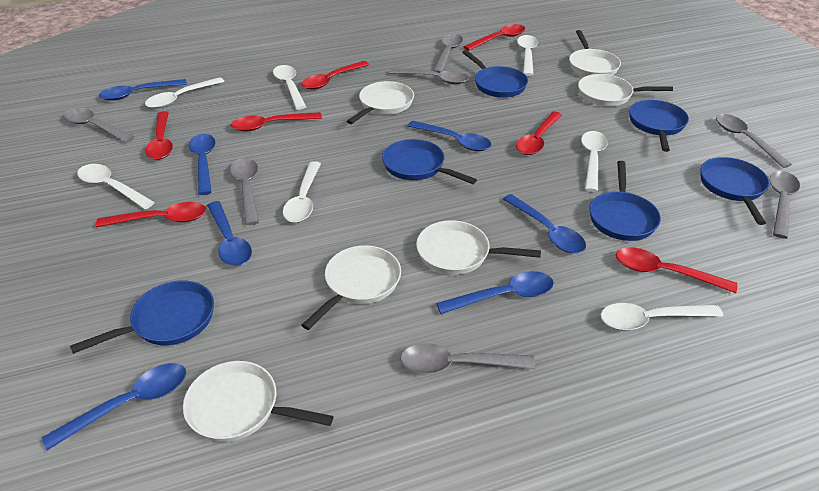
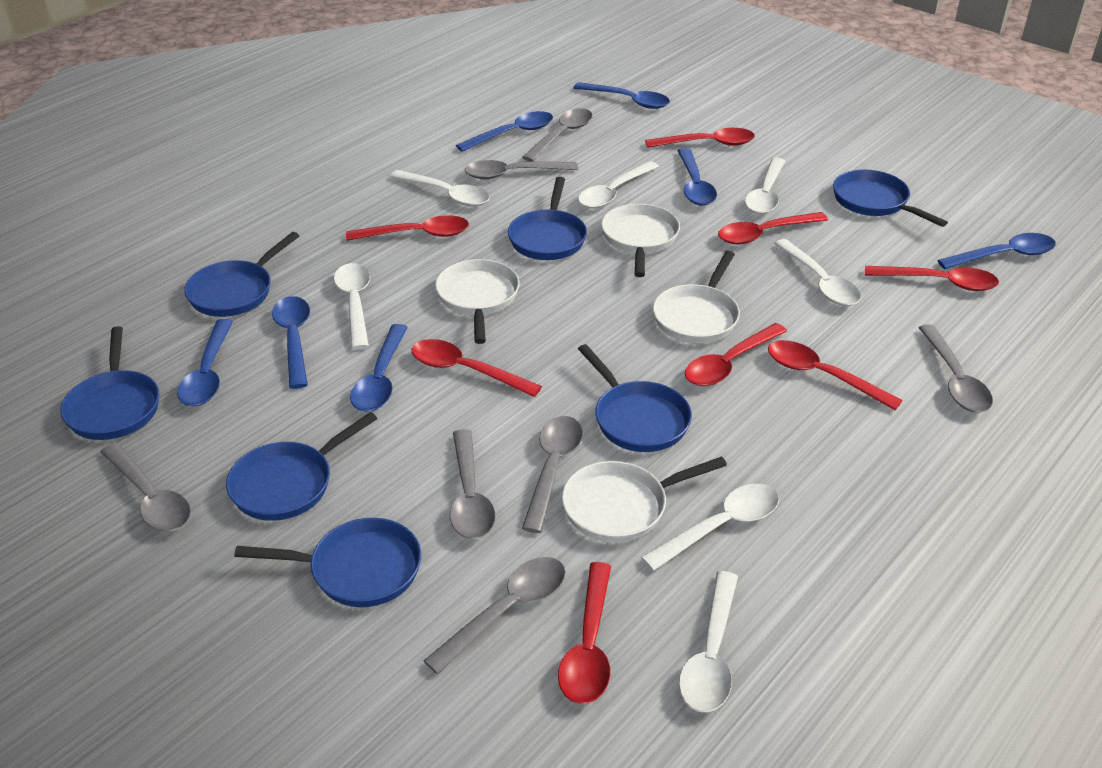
blue pan: [70,280,214,354] [382,139,477,184] [462,50,528,98] [589,161,661,241] [629,100,689,152] [700,157,769,225] = 6 -> [60,326,159,440] [184,232,299,317] [226,412,377,521] [234,518,421,607] [508,177,587,260] [578,344,692,452] [833,170,948,227] = 7
red spoon: [96,202,206,227] [145,111,173,160] [231,112,322,132] [302,61,369,90] [464,24,525,51] [516,112,562,155] [616,247,737,293] = 7 -> [346,215,469,241] [411,339,542,397] [558,562,611,704] [645,128,755,148] [685,323,787,386] [718,212,828,244] [768,340,903,410] [865,266,999,291] = 8
white pan: [183,361,333,442] [301,245,401,330] [347,81,414,124] [416,220,541,275] [569,30,621,76] [578,74,673,106] = 6 -> [435,259,520,344] [562,456,727,543] [601,204,680,277] [653,251,740,343] = 4

